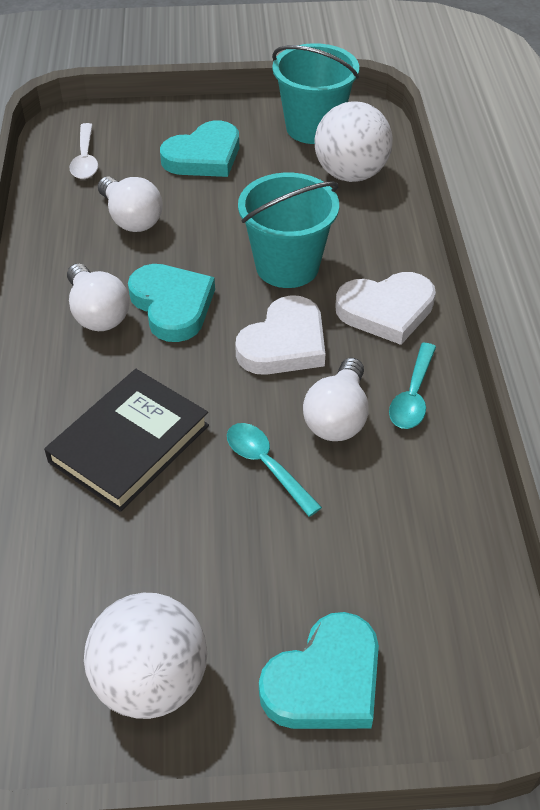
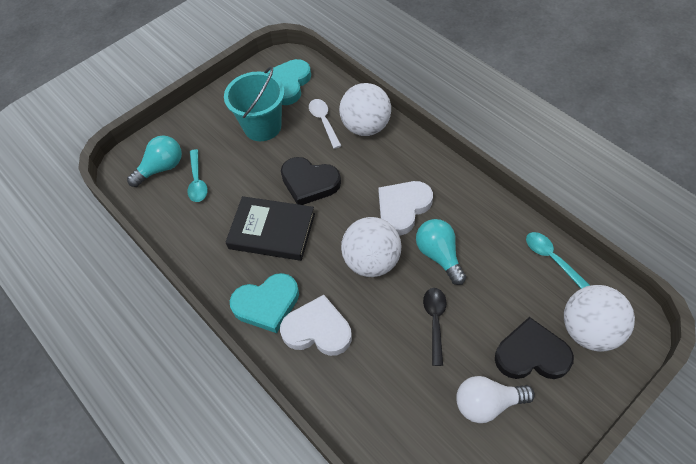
black heart: none = 0 -> [281,157,341,205] [495,317,574,379] = 2
black spoon: none = 0 -> [423,288,446,366] = 1
turquoise bucket: [238,173,339,288] [272,43,359,144] = 2 -> [224,67,285,141] = 1
turquoise heart: [128,264,215,342] [160,120,239,177] [259,612,379,729] = 3 -> [230,273,299,333] [264,59,311,105] = 2
turquoise light bulb: none = 0 -> [127,135,182,187] [416,219,466,285] = 2
white ball: [84,593,207,719] [315,101,393,182] = 2 -> [339,83,391,136] [341,217,402,277] [564,285,635,352] = 3
white light bulb: [67,264,129,331] [98,176,163,232] [303,358,369,441] = 3 -> [456,376,535,423] = 1

